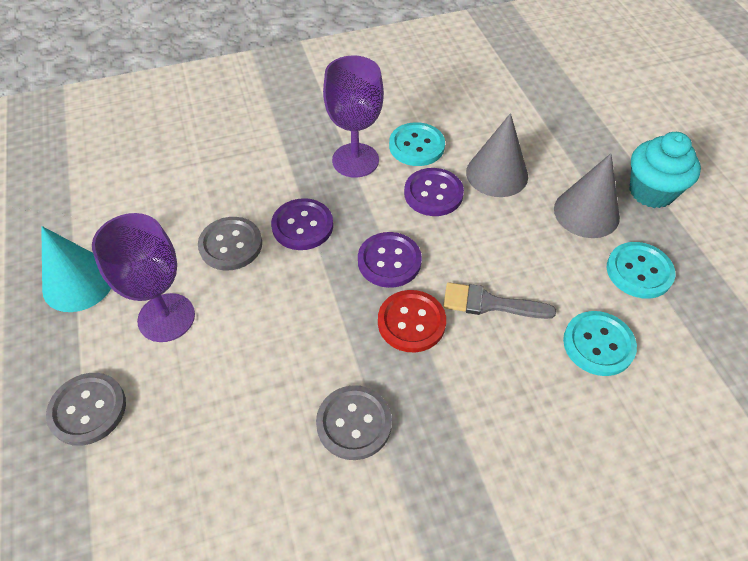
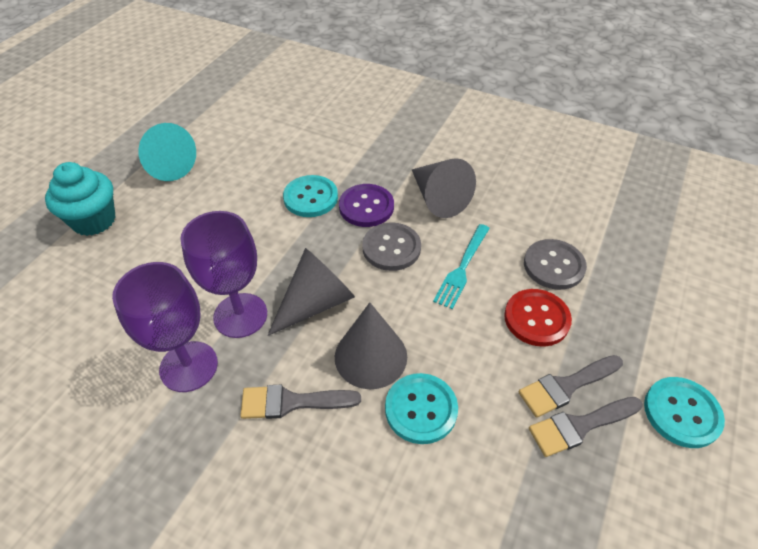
grey brush: [443,282,556,319] = 1 -> [240,385,361,419] [518,355,623,418] [529,397,643,457] = 3
grey button: [46,373,126,446] [198,217,262,271] [316,385,392,460] = 3 -> [362,222,421,271] [524,239,587,290] = 2
grey cone: [466,113,528,197] [554,153,620,238] = 2 -> [267,248,355,336] [335,302,407,389] [412,158,476,218] = 3
purple button: [271,198,333,250] [358,232,422,288] [404,168,464,216] = 3 -> [339,184,394,227] = 1
turquoise fork: none = 0 -> [433,224,490,309] = 1

